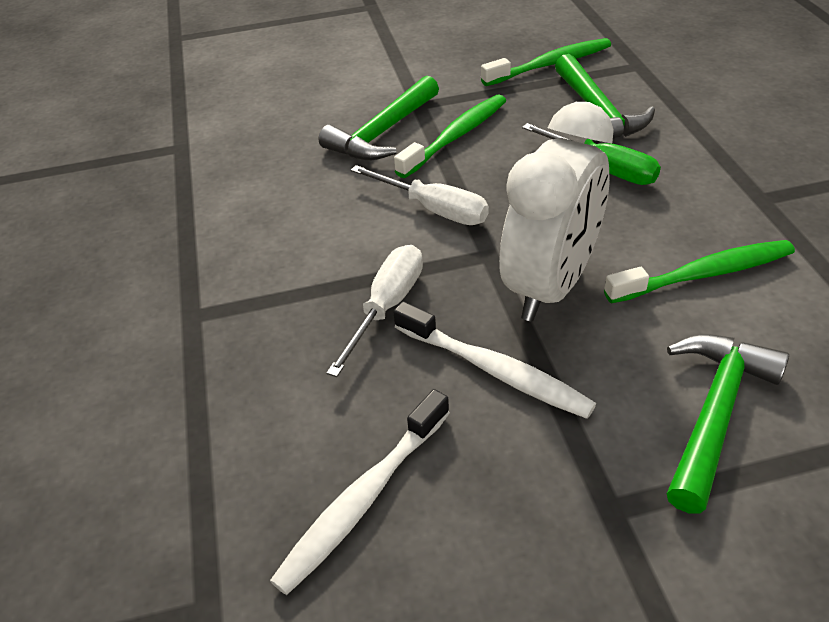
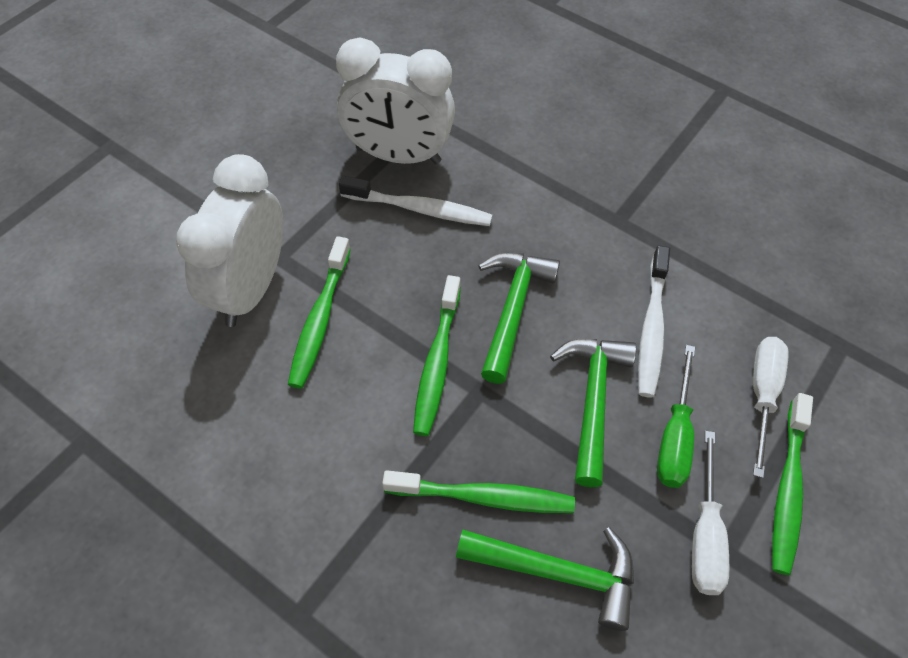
green toothbrush: [394,95,506,178] [481,38,611,86] [604,240,795,303] = 3 -> [288,236,351,388] [382,470,575,513] [413,275,461,436] [772,393,813,575] = 4
white clock: [499,102,614,321] = 1 -> [176,154,283,327] [336,37,455,164] = 2

